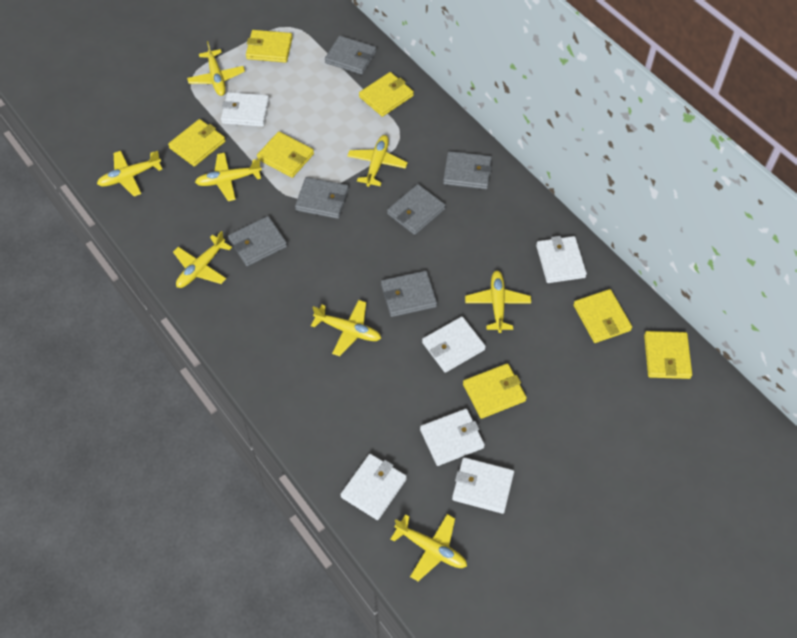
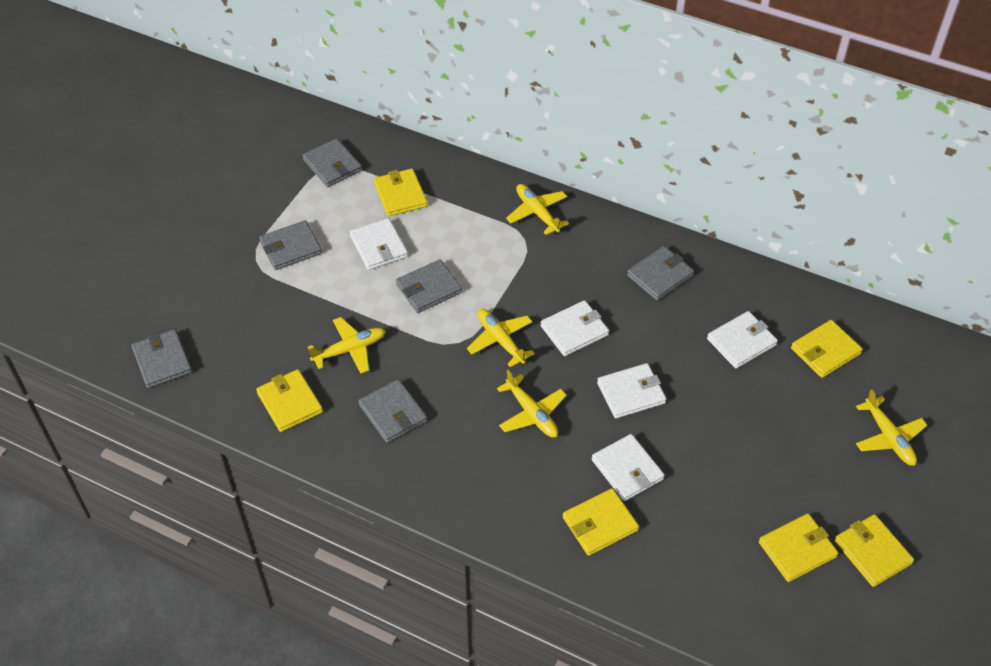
white wallet: [221,92,270,127] [340,454,407,520] [420,409,485,466] [422,316,486,373] [452,457,514,514] [536,236,587,283] = 6 -> [350,218,408,270] [541,300,609,356] [592,434,665,501] [597,363,666,418] [707,311,778,369] = 5
yellow plane: [97,151,162,197] [173,231,232,288] [187,41,245,96] [195,153,262,201] [311,300,381,356] [347,135,408,187] [391,514,467,581] [465,271,531,333] = 8 -> [308,317,386,373] [467,309,535,367] [497,370,566,438] [506,184,569,235] [856,389,927,466] = 5
yellow wallet: [168,119,226,167] [246,30,293,63] [257,131,314,178] [359,72,414,117] [463,363,527,419] [573,289,632,343] [644,331,692,379] = 7 -> [256,369,323,432] [374,169,428,216] [562,488,639,556] [759,514,838,582] [791,320,863,378] [834,514,914,587] = 6

